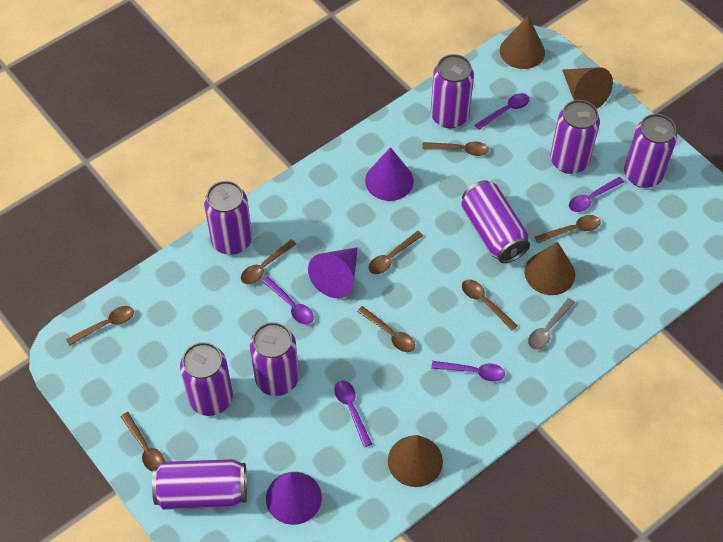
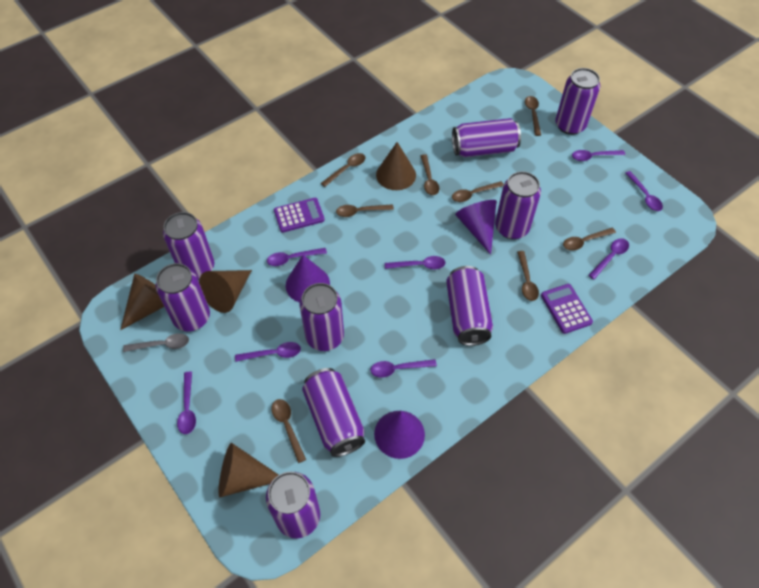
purple calculator: none = 0 -> [274,198,325,233] [541,284,593,334] = 2
purple can: [152,459,247,510] [180,342,233,416] [204,181,252,255] [250,322,299,396] [431,54,474,128] [461,180,530,263] [550,100,600,174] [624,114,677,188] = 8 -> [156,263,210,331] [163,212,214,280] [266,472,320,538] [299,283,344,351] [302,368,365,457] [446,266,493,346] [452,118,521,157] [495,171,541,239] [555,68,600,135] = 9
purple spoon: [262,276,314,324] [334,380,372,447] [431,361,505,382] [475,93,529,130] [569,177,624,212] = 5 -> [177,372,196,434] [235,342,301,362] [267,248,327,266] [371,359,437,378] [385,256,446,269] [572,150,625,161] [588,238,629,280] [625,171,663,211] = 8

